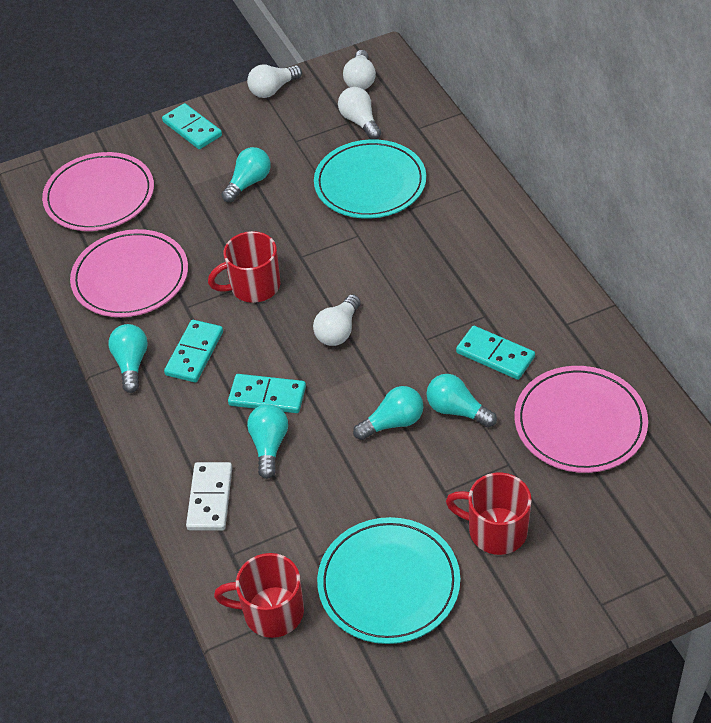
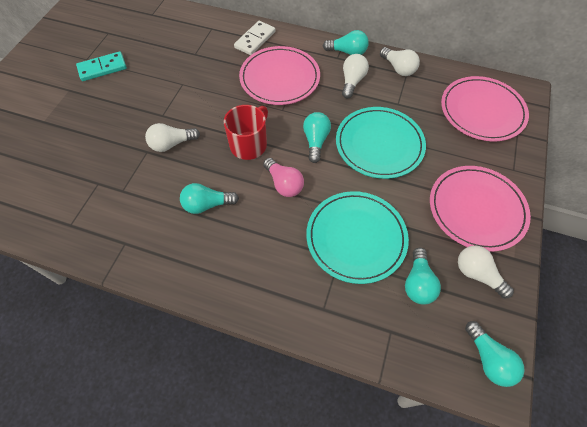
pink light bulb: none = 0 -> [263,158,304,197] = 1
red mug: [208,231,280,303] [214,553,304,638] [446,472,532,555] = 3 -> [224,105,268,160] = 1
turquoise domino: [162,103,222,149] [164,320,223,382] [228,374,306,413] [456,326,535,380] = 4 -> [76,51,127,81] = 1

